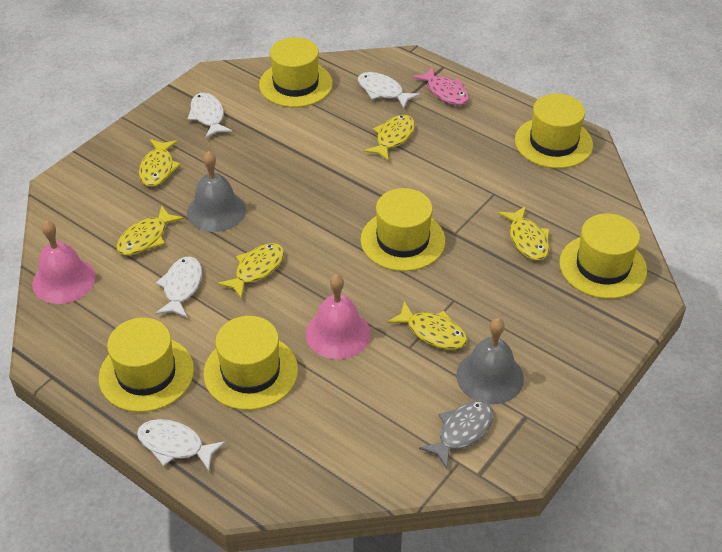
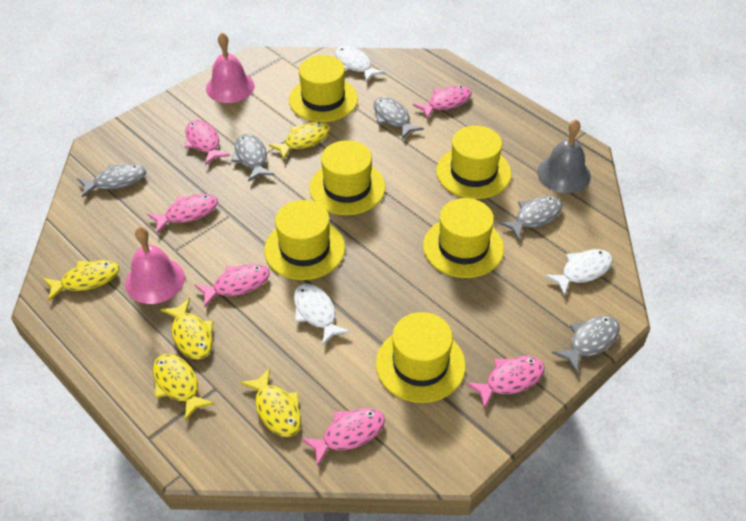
grey bell: [187,151,246,232] [456,318,524,404] = 2 -> [537,119,591,193] = 1
grey fish: [419,401,494,469] = 1 -> [77,164,146,198] [231,134,274,182] [374,97,424,139] [499,196,562,240] [552,316,620,373] = 5
pink fish: [412,67,469,105] = 1 -> [147,194,218,233] [185,120,230,165] [194,264,270,308] [301,408,385,467] [413,85,472,119] [466,356,545,409] = 6
white fish: [137,419,226,471] [155,256,202,318] [187,93,232,139] [358,72,420,108] = 4 -> [294,284,350,346] [335,46,385,82] [544,249,612,296] = 3
yellow fish: [117,205,184,256] [139,139,181,187] [217,243,284,299] [364,115,415,161] [387,301,467,350] [498,206,550,260] = 6 -> [43,260,120,301] [153,354,215,421] [161,298,213,360] [240,368,301,437] [269,122,330,160] = 5

